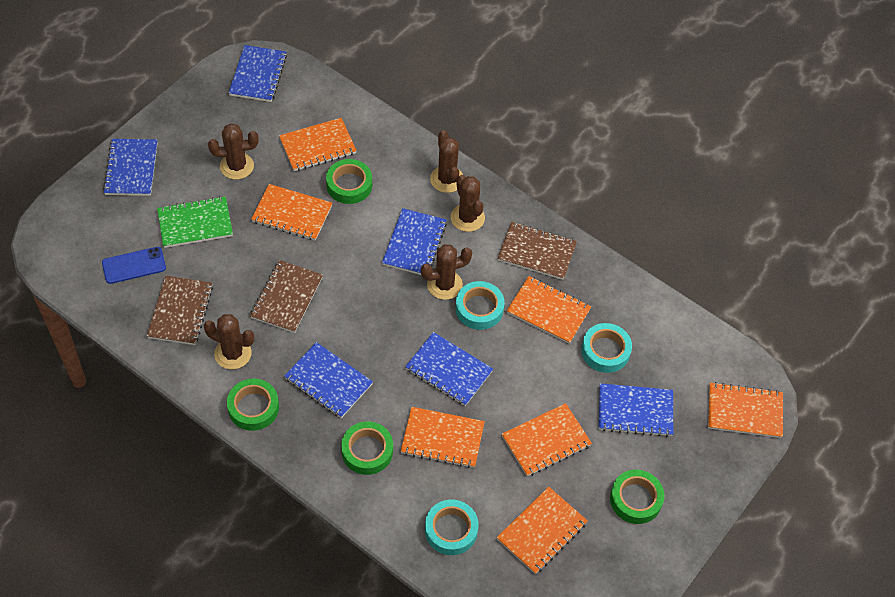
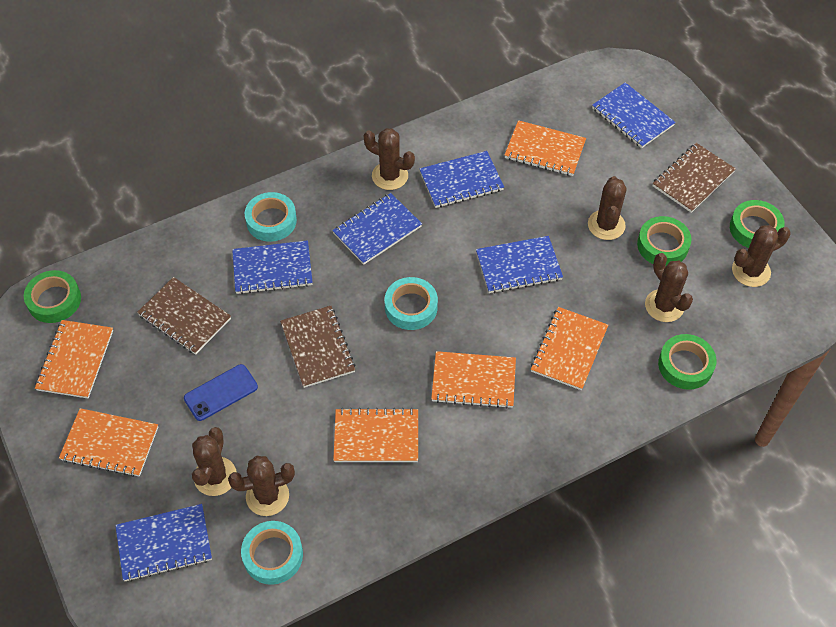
brown cactus: [204,314,255,369] [208,123,258,180] [421,244,472,300] [430,130,463,193] [451,175,485,232] = 5 -> [192,427,236,496] [228,456,295,516] [363,128,415,190] [588,176,626,240] [645,253,693,322] [732,225,791,287] = 6
green notebook: [157,196,233,248] = 1 -> none = 0
orange notebook: [251,184,332,241] [279,118,357,171] [401,407,485,468] [497,487,588,574] [502,403,592,476] [507,276,591,344] [708,382,783,438] = 7 -> [35,320,113,398] [59,408,158,477] [333,408,418,462] [431,351,516,409] [504,120,586,176] [531,307,608,390] = 6

